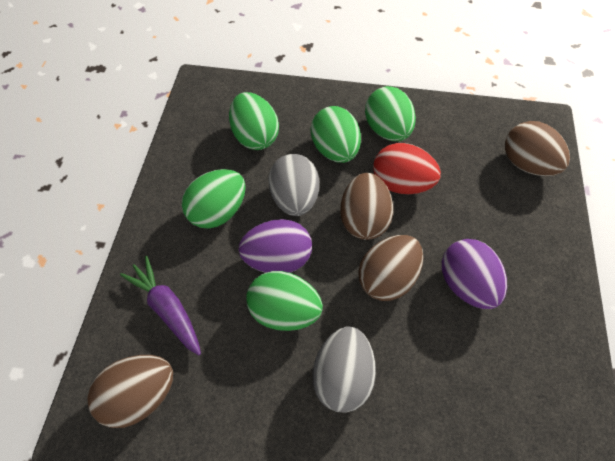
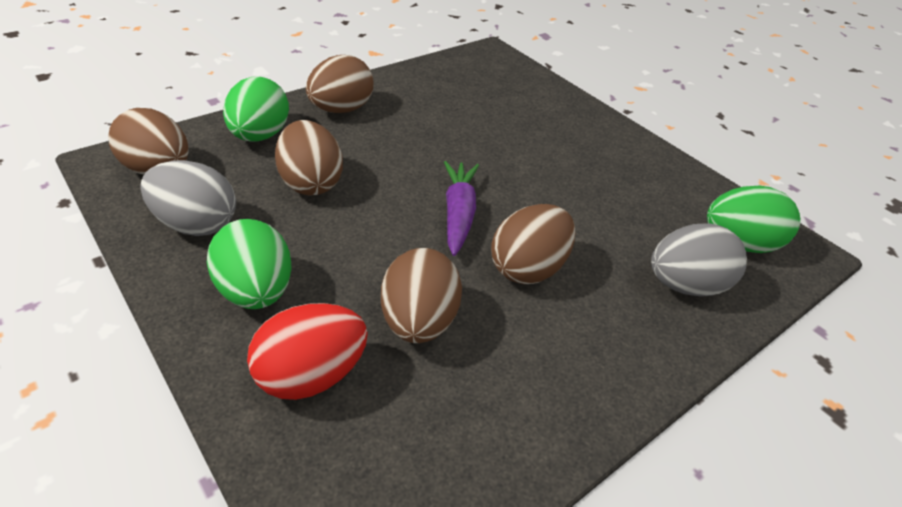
brown egg: [87,355,173,428] [340,173,393,240] [358,235,423,301] [505,121,570,176] = 4 -> [108,108,189,175] [275,120,343,196] [306,55,373,113] [381,248,462,343] [491,204,576,284] = 5
green egg: [181,169,246,229] [229,92,279,150] [246,271,323,331] [311,106,361,163] [365,86,416,141] = 5 -> [207,219,292,309] [223,76,289,142] [707,186,800,253] = 3
purple egg: [238,219,312,273] [442,239,507,309] = 2 -> none = 0

